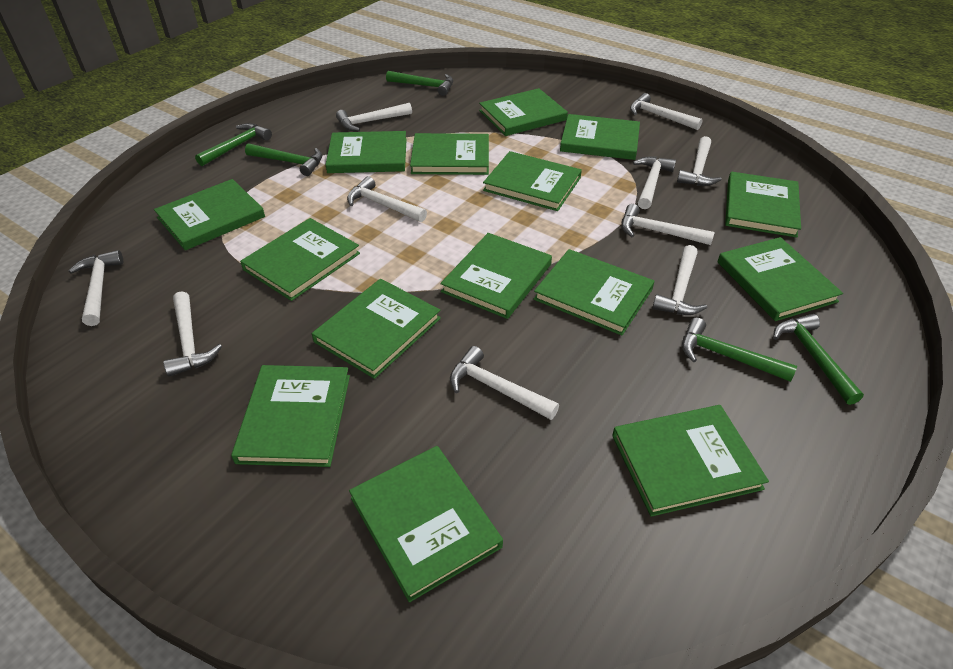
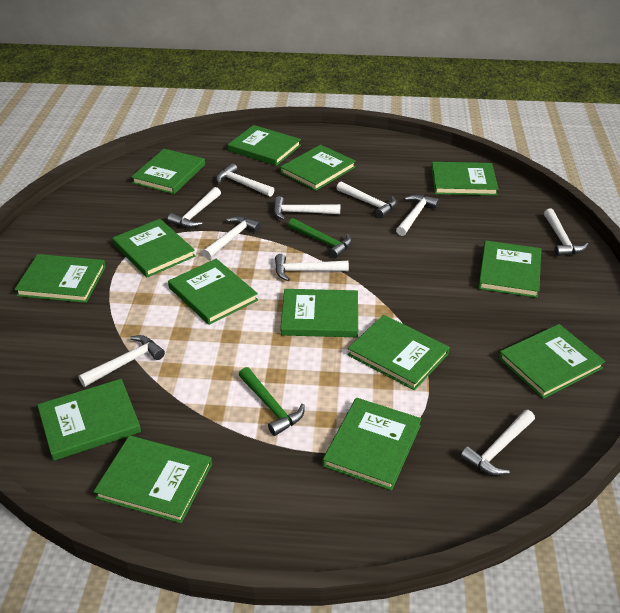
green book: [154,179,265,250] [231,365,350,467] [240,218,360,301] [312,279,441,379] [326,131,407,173] [349,446,503,602] [410,133,489,175] [440,233,552,319] [479,88,568,136] [483,151,582,211] [534,249,655,335] [560,114,640,160] [612,405,769,517] [718,237,843,321] [725,172,801,238] = 15 -> [14,254,106,303] [37,379,141,461] [93,435,212,523] [112,219,195,278] [131,149,205,194] [168,259,258,325] [228,125,301,166] [280,145,356,191] [281,289,358,337] [323,398,421,491] [348,315,450,390] [431,162,498,196] [478,241,541,298] [499,324,605,399] = 14
green hammer: [195,123,272,166] [245,143,322,176] [386,71,453,96] [682,317,797,382] [773,314,864,405] = 5 -> [239,367,305,436] [288,218,352,258] = 2

